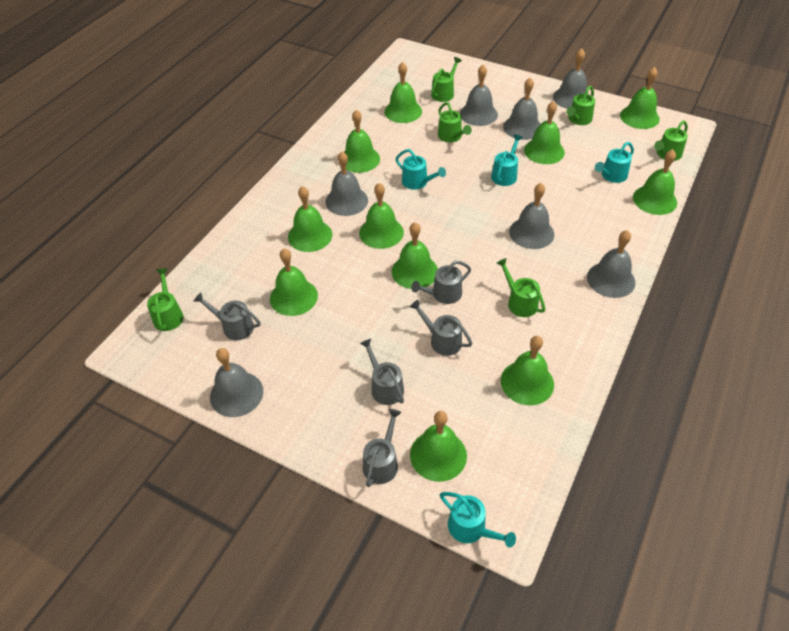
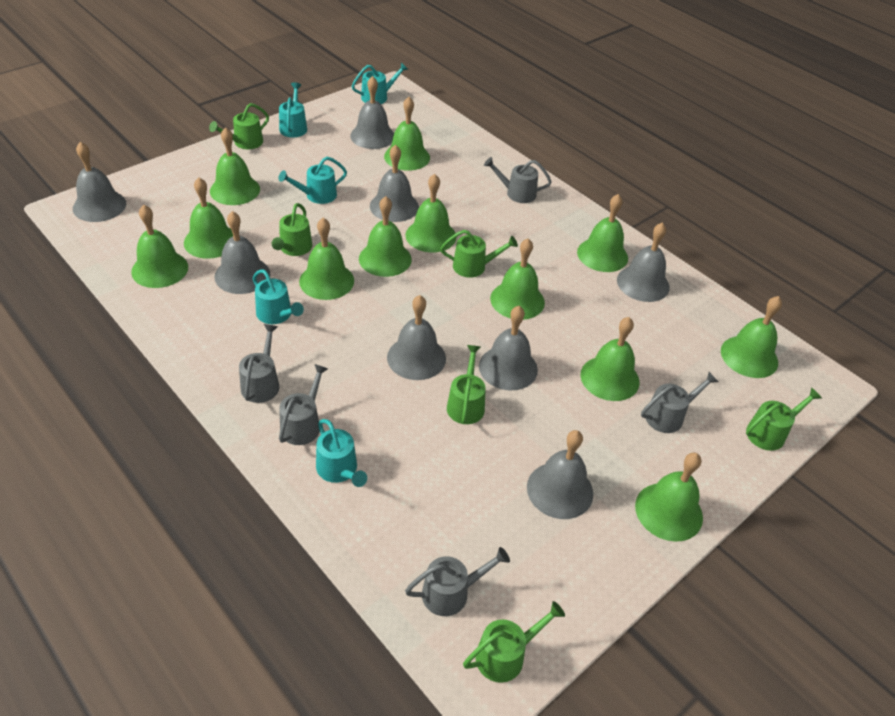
green bell: [270,249,318,316] [288,186,332,252] [345,109,380,173] [359,183,404,249] [384,62,422,123] [392,222,438,289] [410,411,467,482] [501,336,554,405] [524,101,565,164] [620,67,660,129] [633,149,677,215] = 11 -> [131,205,188,288] [184,177,233,259] [210,127,260,205] [299,218,354,300] [359,196,412,277] [384,97,430,171] [405,174,456,253] [490,238,545,320] [577,194,628,272] [580,317,639,401] [635,453,703,542] [721,296,782,378] = 12
grey bell: [210,348,263,417] [326,151,368,216] [460,65,498,126] [503,78,540,140] [509,183,554,249] [553,49,589,109] [587,230,635,298] = 7 -> [73,142,126,222] [214,211,270,294] [350,76,394,149] [370,144,419,222] [387,295,446,380] [479,306,538,390] [527,430,593,519] [617,222,670,302] = 8
turquoise watering can: [396,149,446,190] [440,492,516,548] [491,134,523,186] [595,142,634,183] = 4 -> [253,269,304,324] [278,157,347,204] [279,82,307,137] [316,419,367,487] [352,62,408,104] = 5

